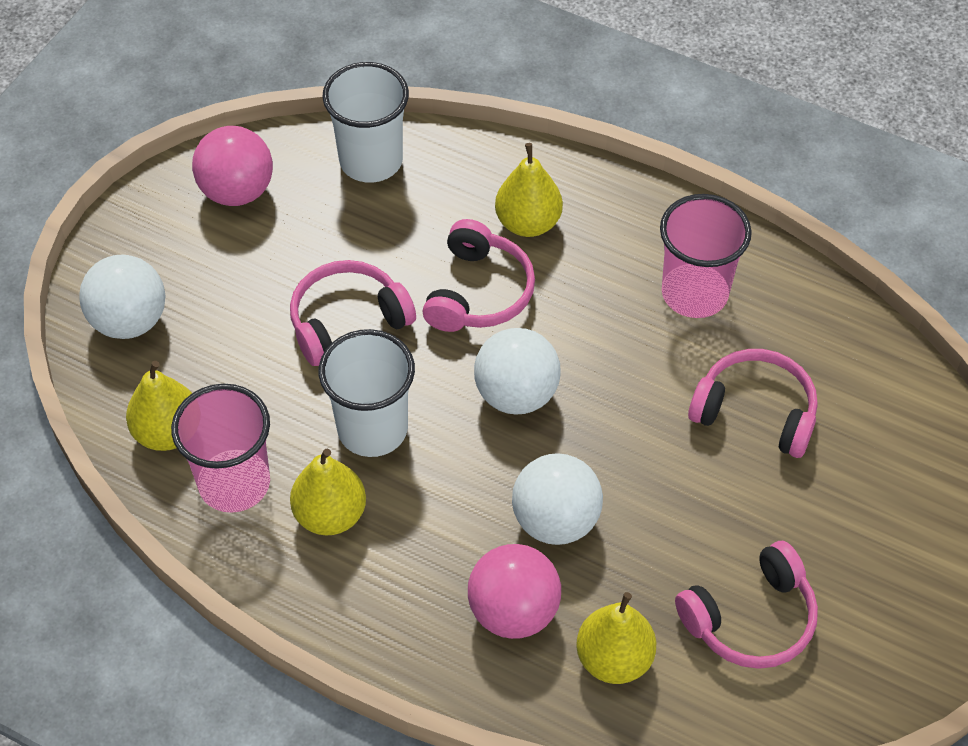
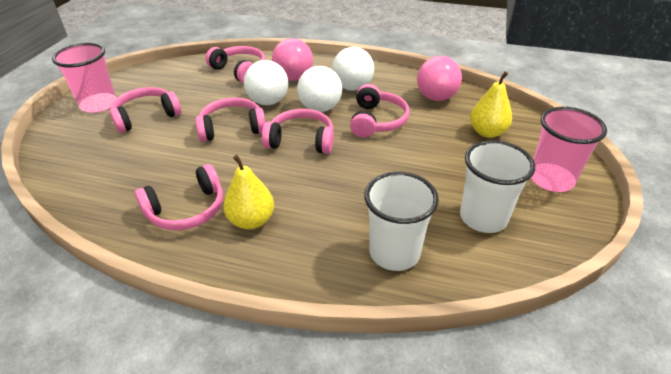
pink headphones: [290,260,416,366] [422,219,535,332] [675,541,818,669] [688,349,818,458] = 4 -> [110,87,181,133] [135,164,223,230] [196,97,266,142] [205,46,265,83] [262,109,334,154] [350,84,410,138] = 6
yellow pear: [126,361,192,451] [290,449,366,535] [495,143,563,237] [576,592,656,684] = 4 -> [224,155,274,230] [470,71,512,138] = 2

